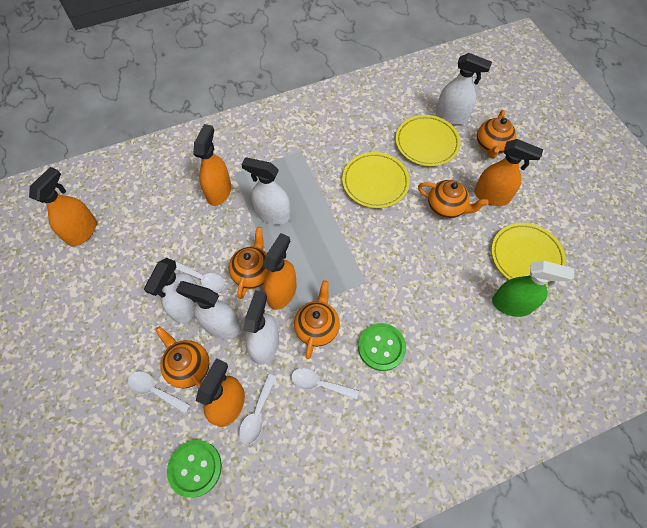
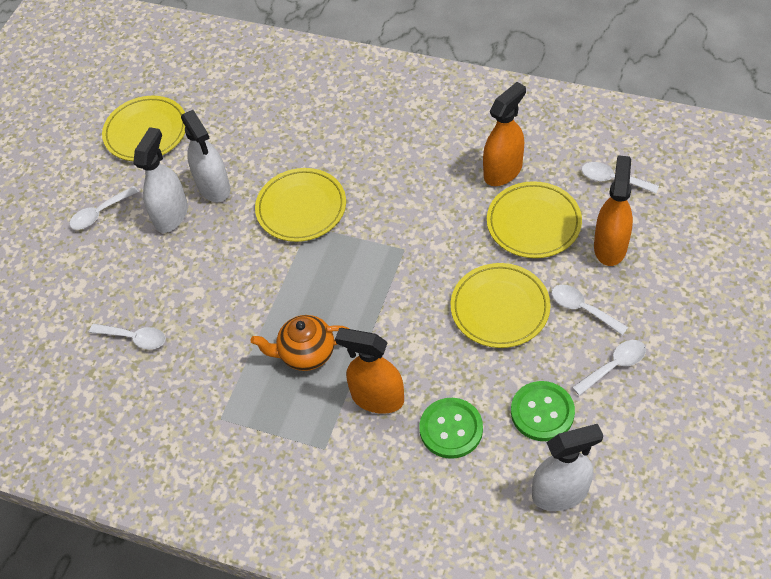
green spray bottle: [492,261,574,317] = 1 -> none = 0
orange spray bottle: [29,167,97,247] [193,124,231,206] [196,358,245,427] [262,233,297,310] [474,139,543,206] = 5 -> [335,328,404,414] [483,82,526,186] [594,155,633,266] = 3
orange teapot: [155,326,210,388] [229,227,268,299] [294,280,340,359] [418,180,488,219] [477,110,516,159] = 5 -> [251,315,349,371] = 1
white spoon: [128,371,190,414] [176,261,225,292] [239,374,276,444] [291,368,359,400] = 4 -> [69,186,139,230] [89,323,166,350] [552,285,628,335] [572,340,646,396] [582,162,659,193] = 5
white spray bottle: [144,258,197,323] [176,281,241,339] [241,158,291,224] [243,290,279,365] [436,53,492,125] = 5 -> [133,127,188,233] [181,110,230,202] [532,424,603,511] = 3
yellow plate: [342,152,410,208] [396,115,461,166] [491,223,566,287] = 3 -> [102,96,185,161] [255,168,346,242] [451,263,551,348] [487,181,582,258] = 4

